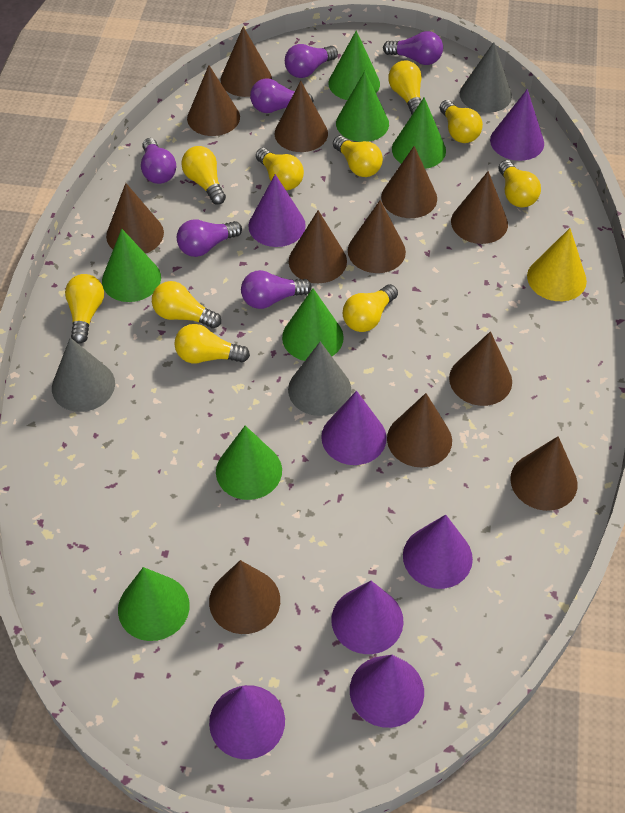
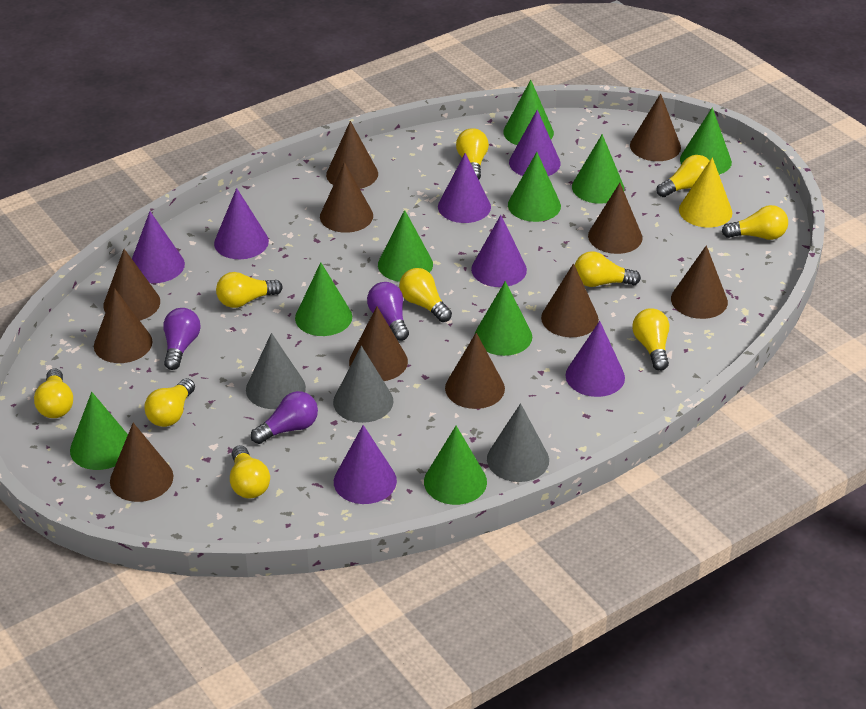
brown cone: [106,183,164,254] [187,65,240,136] [209,560,280,634] [221,26,272,97] [274,81,328,152] [289,210,347,283] [348,200,406,273] [381,146,437,218] [387,393,452,467] [449,331,512,406] [451,171,508,244] [510,436,578,511] = 12 -> [94,288,153,363] [103,249,160,320] [110,423,173,502] [320,162,373,233] [326,121,378,189] [349,307,408,381] [445,333,505,409] [541,263,599,337] [588,183,642,254] [630,93,681,161] [671,245,728,319] = 11
green cone: [102,229,161,302] [118,567,190,641] [216,425,282,500] [282,288,344,361] [329,30,380,100] [336,71,389,142] [392,97,446,169] = 7 -> [70,392,128,470] [295,262,352,336] [378,210,433,282] [424,426,487,505] [475,281,532,356] [503,80,554,145] [508,152,561,222] [572,134,624,204] [680,108,732,175] = 9
purple light bulb: [141,138,176,184] [177,219,242,257] [241,270,312,309] [250,78,314,113] [285,44,338,78] [383,31,443,65] = 6 -> [163,308,201,370] [251,391,318,444] [367,282,409,341] = 3

